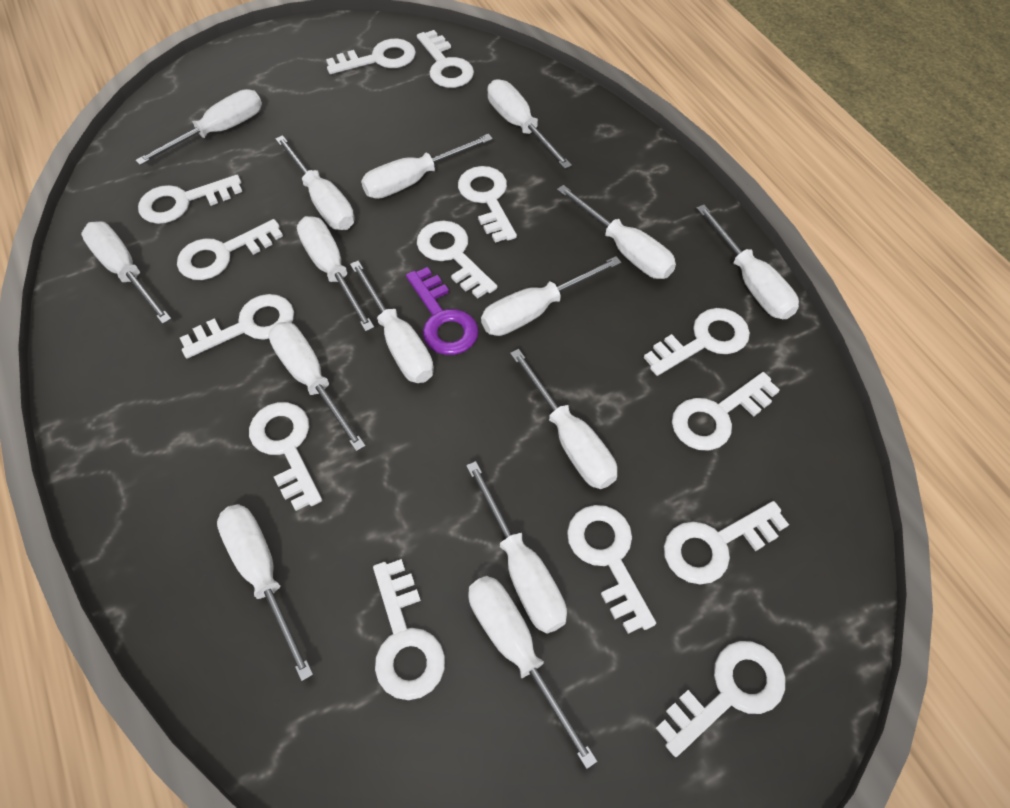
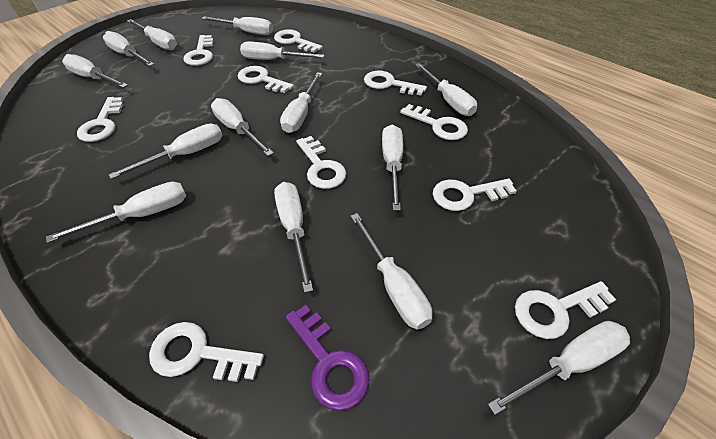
white key: [138,175,242,224] [177,219,283,280] [180,294,294,359] [249,402,322,511] [326,39,416,74] [373,559,445,700] [417,30,474,88] [417,220,497,299] [458,166,517,243] [567,505,656,634] [644,308,750,376] [656,641,785,757] [664,501,789,584] [672,372,780,451] = 14 -> [77,97,123,142] [149,322,264,382] [183,35,214,66] [238,66,294,93] [274,29,323,53] [296,136,346,189] [364,71,427,96] [400,104,468,140] [433,179,516,211] [515,281,616,339] = 10
white screwdriver: [81,221,171,324] [135,89,262,165] [217,504,313,681] [269,322,366,452] [275,135,355,230] [297,216,375,332] [350,260,434,383] [361,134,493,199] [466,461,567,634] [468,576,597,769] [481,256,622,336] [487,79,572,169] [510,349,617,489] [557,185,676,279] [697,205,799,319] = 15 -> [46,182,186,243] [62,54,128,88] [103,31,154,66] [109,124,223,179] [127,19,177,50] [201,17,273,35] [211,98,274,156] [240,41,325,60] [274,182,313,293] [280,72,322,133] [350,213,433,330] [382,125,403,211] [415,63,477,116] [488,321,630,415] = 14

